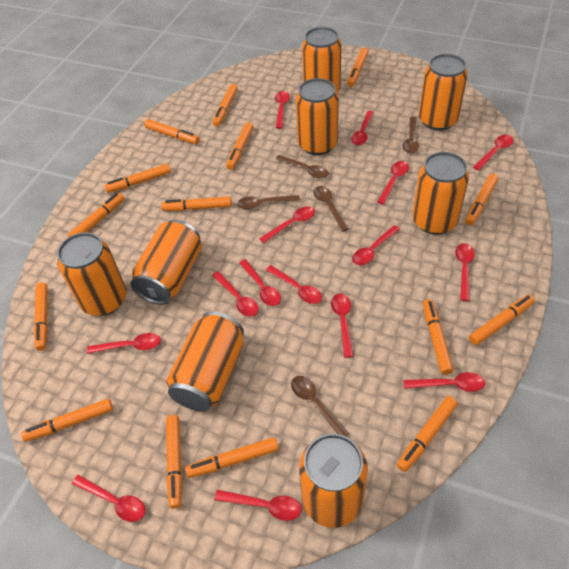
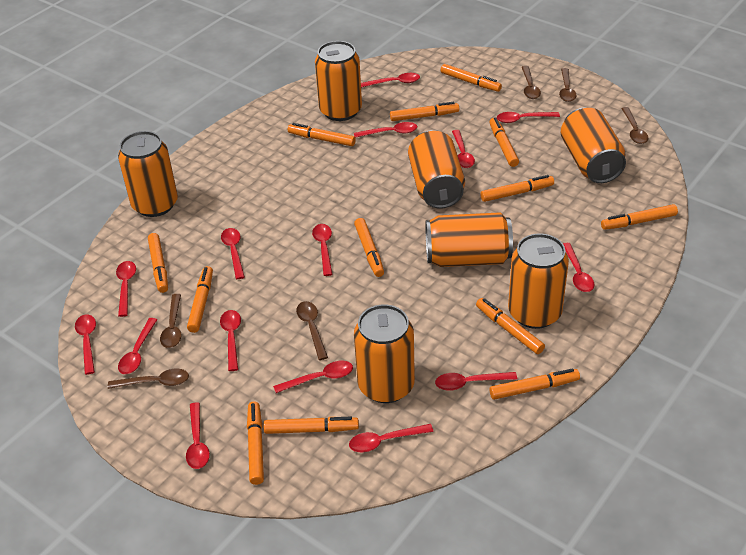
brown spoon: [237,195,300,210] [276,155,329,178] [291,376,349,436] [314,186,349,232] [402,117,419,153] = 5 -> [108,369,189,389] [160,294,181,348] [296,301,328,360] [522,66,541,99] [559,68,576,102] [621,107,648,144] = 6
orange can: [57,232,126,316] [130,220,202,305] [166,312,244,411] [295,78,339,155] [299,434,368,528] [302,27,342,92] [412,152,469,235] [419,54,468,131] = 8 -> [118,131,178,217] [315,41,362,121] [354,304,415,403] [408,130,465,209] [425,212,513,267] [508,234,569,329] [560,108,626,183] = 7
orange marker: [21,399,113,442] [34,283,48,351] [68,193,125,237] [104,164,171,193] [144,119,199,144] [161,197,232,211] [166,415,182,509] [185,437,279,478] [213,84,238,127] [226,122,253,170] [347,48,368,87] [397,396,457,472] [423,299,454,375] [465,174,498,225] [469,295,535,345] = 15 -> [148,233,168,293] [187,266,213,333] [247,401,264,485] [264,417,359,434] [288,123,356,146] [354,218,384,277] [390,102,459,121] [441,64,502,92] [476,298,545,354] [480,175,554,202] [489,117,519,167] [490,368,580,400] [601,204,678,230] = 13

